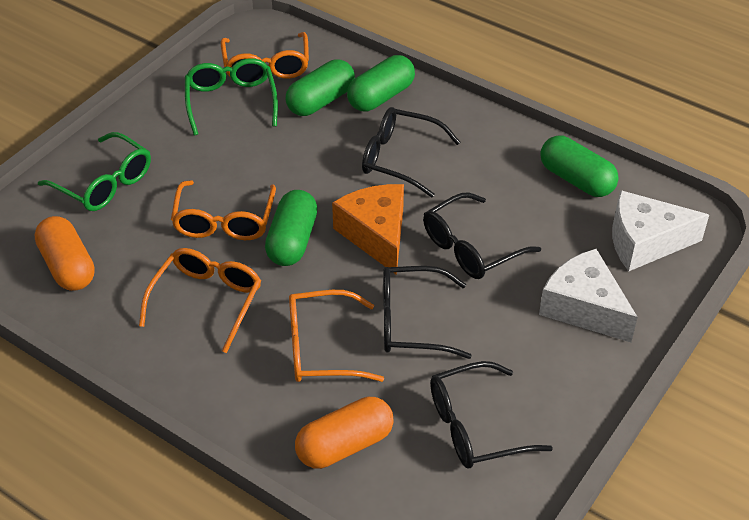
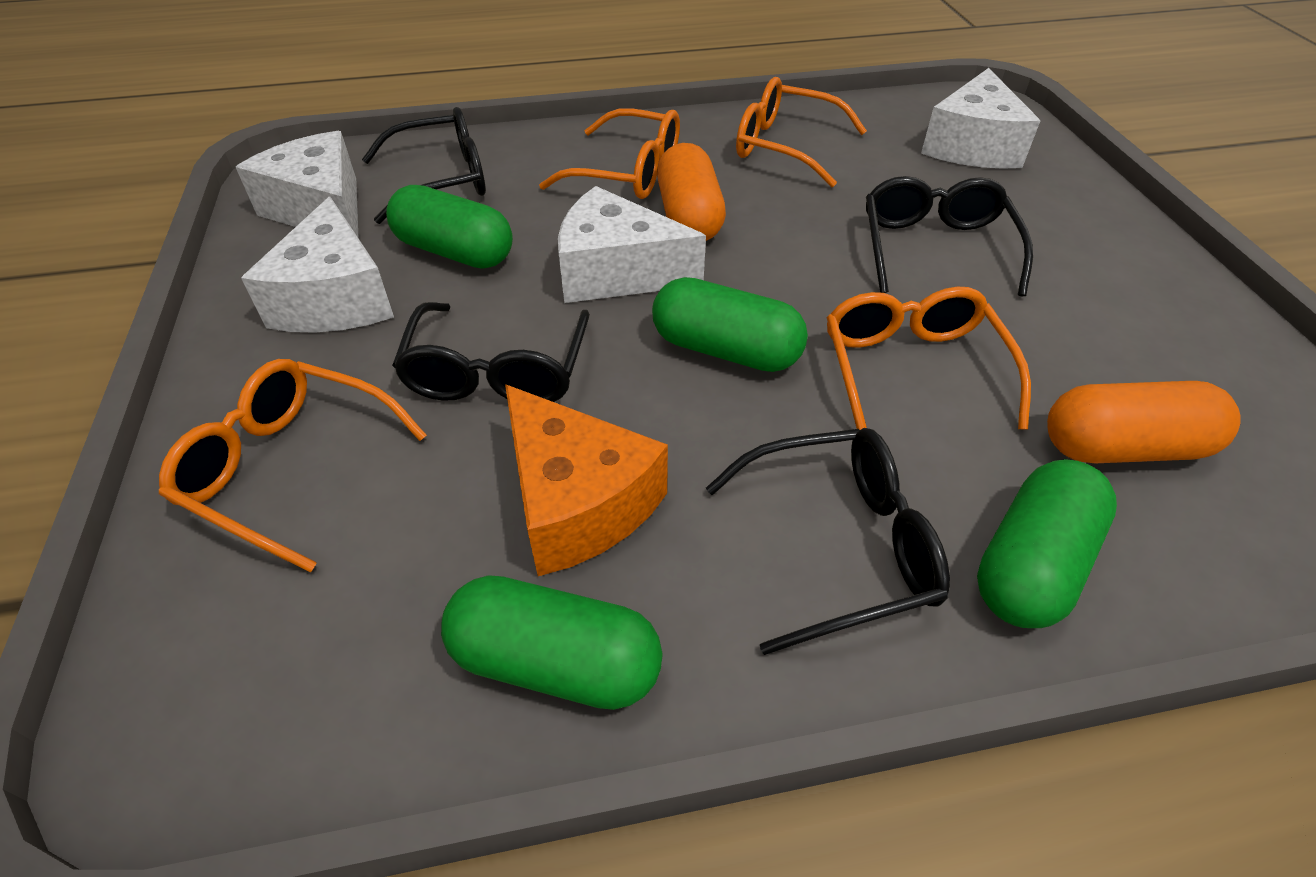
green glasses: [38,132,151,211] [185,58,278,136] = 2 -> none = 0
white cheese: [539,249,638,342] [612,190,709,271] = 2 -> [236,131,359,239] [241,197,394,333] [558,186,706,303] [921,68,1040,169] = 4

